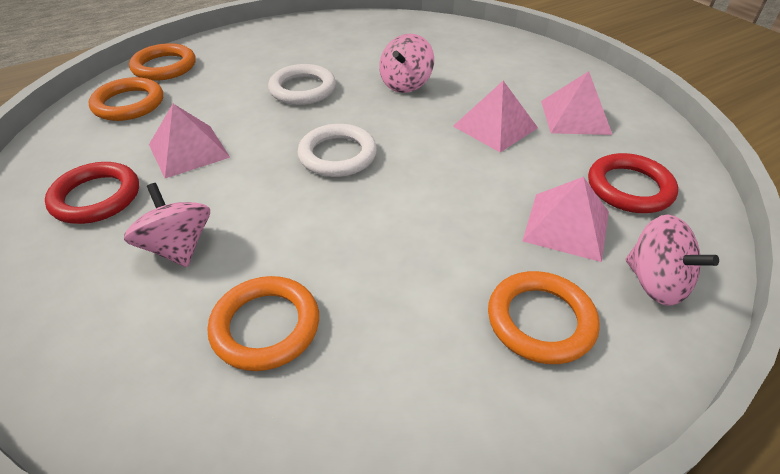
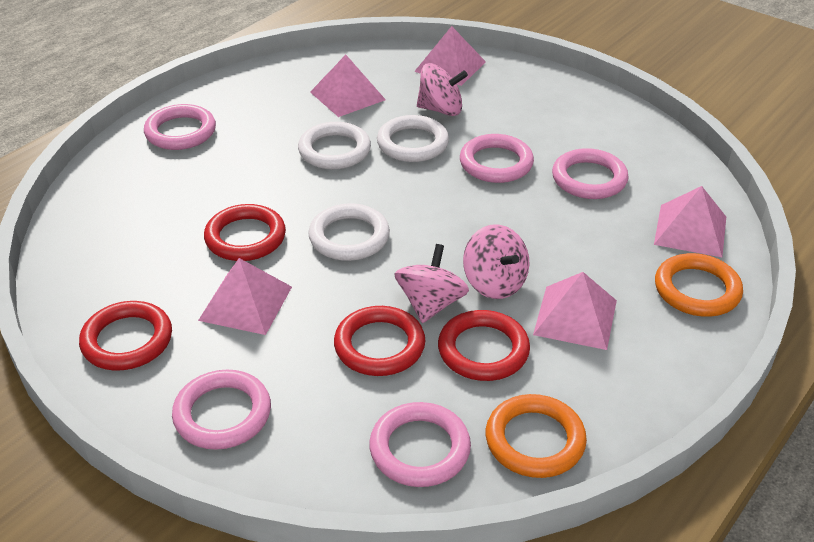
orange ring: [89,77,163,121] [129,43,195,81] [208,276,319,371] [488,271,600,364] = 4 -> [486,394,587,478] [655,253,743,317] = 2
pink pyramid: [149,104,230,178] [453,81,538,152] [522,177,609,262] [541,71,613,135] = 4 -> [198,258,292,335] [310,55,386,117] [414,26,486,86] [533,272,617,350] [654,186,726,257] = 5
pink ring: none = 0 -> [144,104,216,150] [172,370,271,450] [369,402,471,487] [460,134,534,183] [552,148,629,199] = 5
red ring: [45,162,139,224] [588,153,678,213] = 2 -> [79,301,172,371] [204,204,286,261] [334,306,425,376] [438,310,530,381] = 4
white ring: [268,64,336,105] [297,124,377,177] = 2 -> [298,122,371,169] [308,203,390,261] [377,115,449,162] = 3

